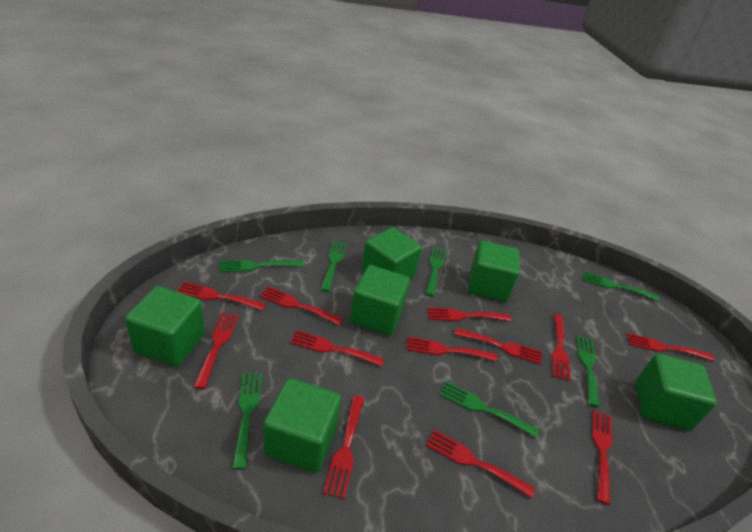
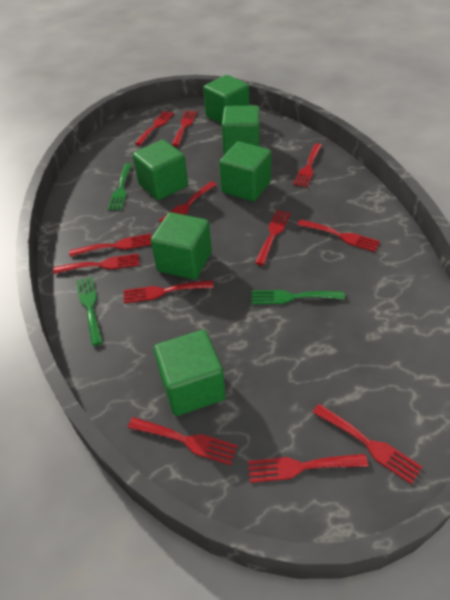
green fork: [220,260,304,272] [232,373,262,470] [321,240,347,292] [425,247,446,297] [439,381,539,438] [576,336,600,407] [583,272,660,301] = 7 -> [76,277,103,346] [108,163,132,210] [252,290,345,304] = 3

